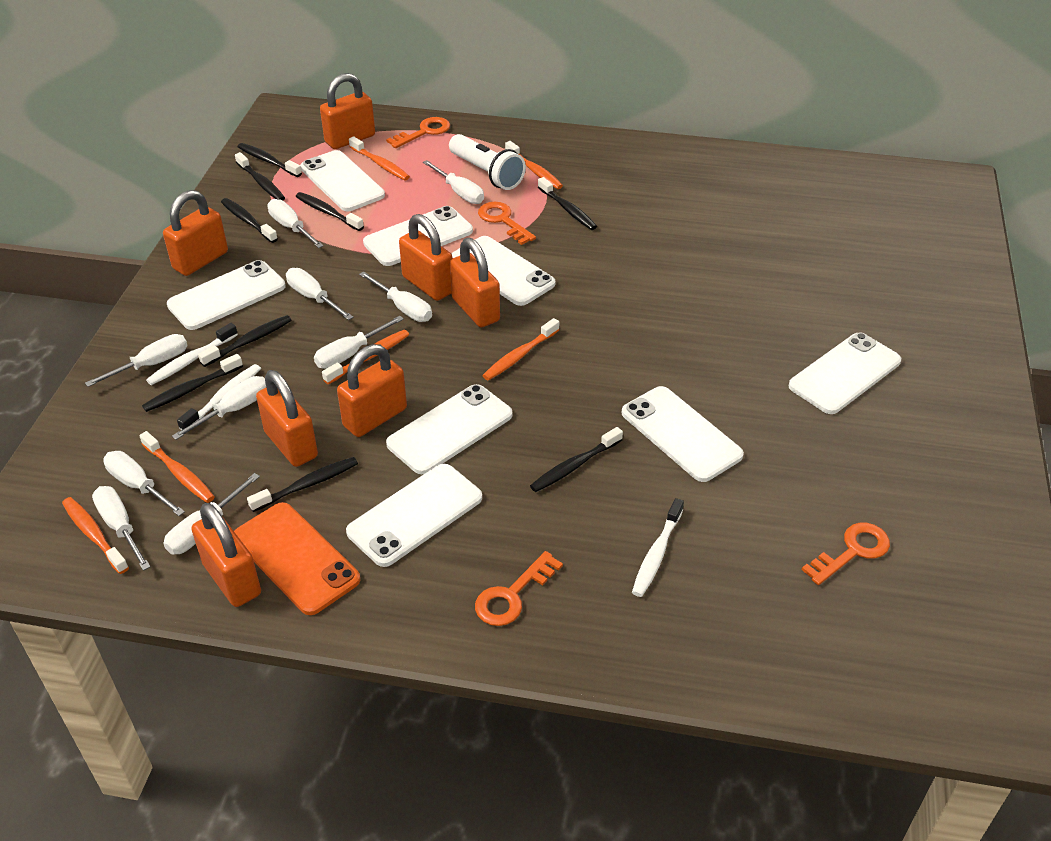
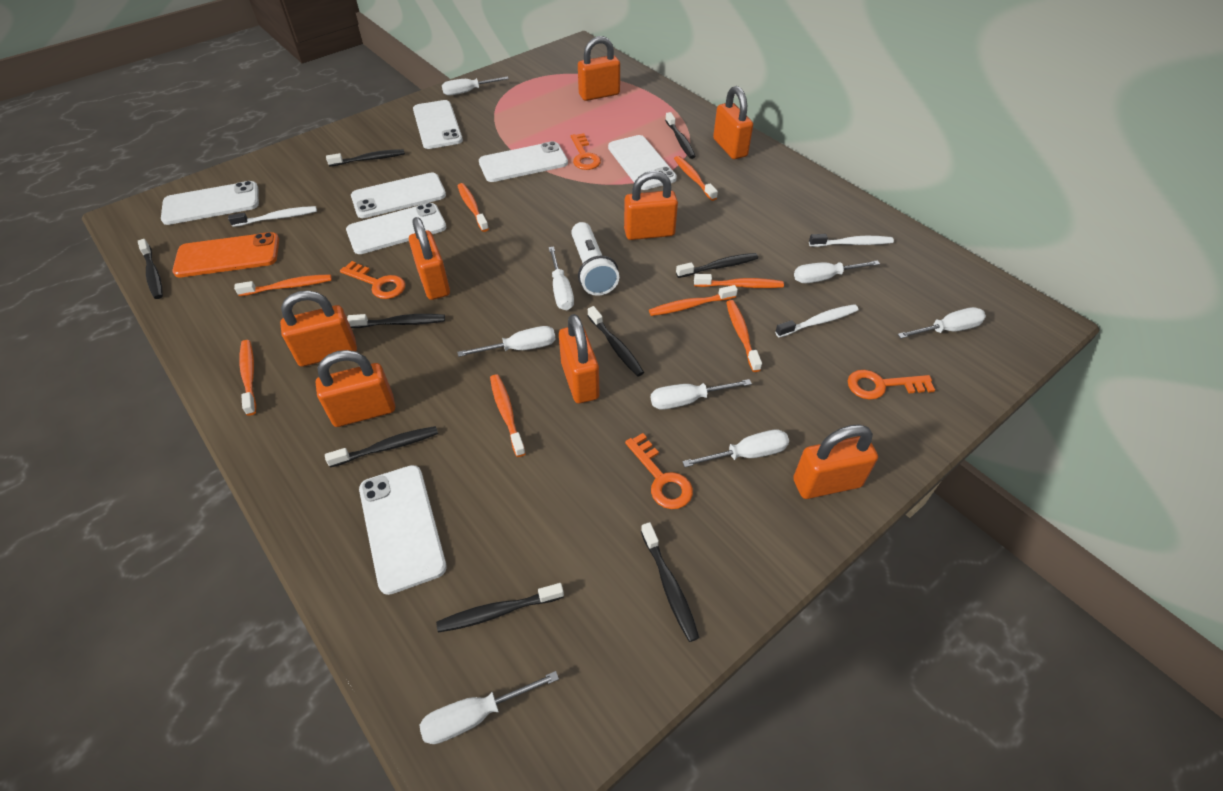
orange padlock: [163,190,228,276] [191,503,261,607] [256,370,318,467] [320,73,375,149] [337,344,407,437] [399,214,452,301] [450,238,500,327] = 7 -> [280,291,357,367] [316,350,395,427] [409,217,450,300] [559,314,600,403] [578,36,620,101] [624,171,678,240] [713,86,753,159] [793,424,878,499] = 8
orange toothbrush: [62,497,129,574] [139,431,215,503] [322,330,409,384] [349,136,410,180] [482,318,559,381] [505,141,563,189] = 6 -> [234,274,332,296] [239,340,256,416] [458,183,489,232] [490,374,526,457] [649,285,738,316] [674,156,718,201] [694,274,784,288] [726,300,762,372] = 8
white phone: [167,260,286,330] [300,150,385,211] [346,464,482,567] [363,206,473,266] [386,384,513,474] [451,236,556,306] [622,386,744,482] [788,333,901,414] = 8 -> [161,181,259,225] [346,203,447,254] [351,172,446,218] [359,465,447,595] [413,100,463,149] [479,141,568,182] [608,135,677,190] = 7
white screwdriver: [85,334,188,387] [92,486,151,571] [103,451,185,516] [163,473,260,555] [172,376,266,440] [267,199,324,248] [286,268,353,320] [314,316,404,369] [359,271,432,322] [423,160,484,204] = 10 -> [420,671,559,744] [442,77,509,95] [457,326,556,357] [548,246,574,310] [651,379,752,410] [682,429,789,467] [794,260,880,283] [897,307,986,338] = 8

